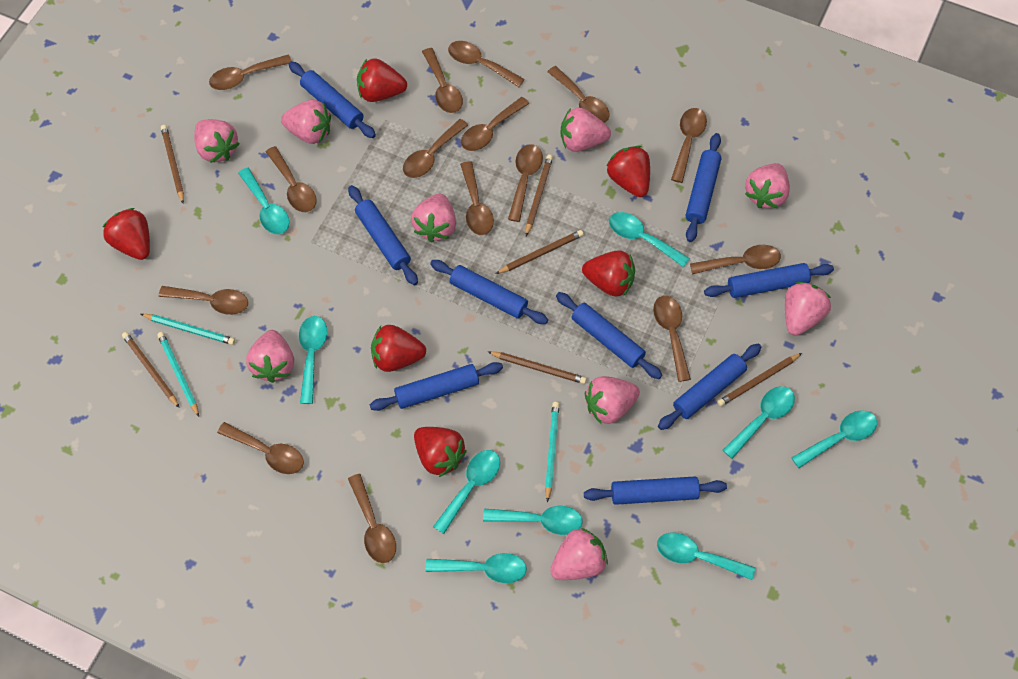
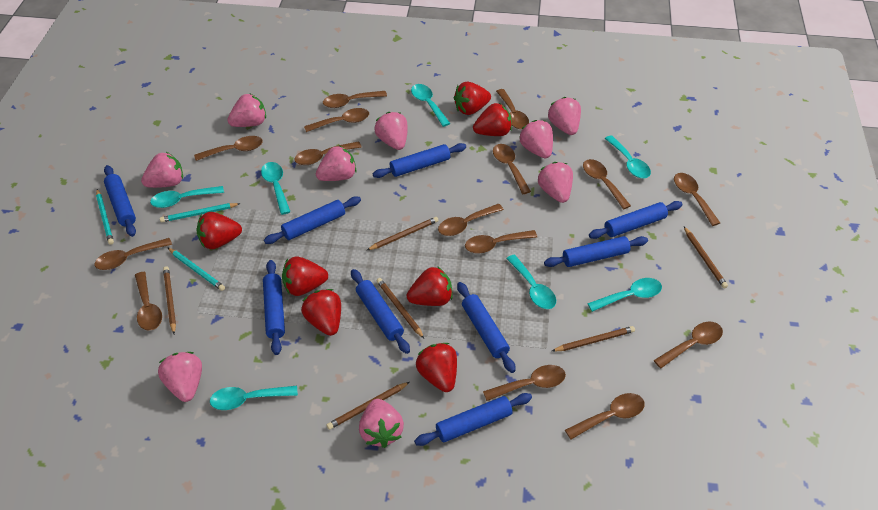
red strawberry: [103,208,150,260] [357,58,407,102] [371,325,426,372] [414,427,467,477] [582,250,635,297] [606,146,650,197] = 6 -> [196,212,242,249] [282,257,328,296] [301,289,341,336] [407,266,453,306] [416,343,457,392] [454,82,491,115] [473,103,512,136] = 7
turquoise spoon: [238,168,290,234] [299,316,327,404] [425,553,527,583] [433,450,500,534] [483,506,583,535] [609,212,690,267] [657,532,756,580] [723,386,795,459] [791,410,877,468] = 9 -> [150,186,224,208] [210,386,298,410] [261,162,290,215] [411,84,450,127] [506,254,556,309] [587,278,662,312] [605,135,651,178] = 7

